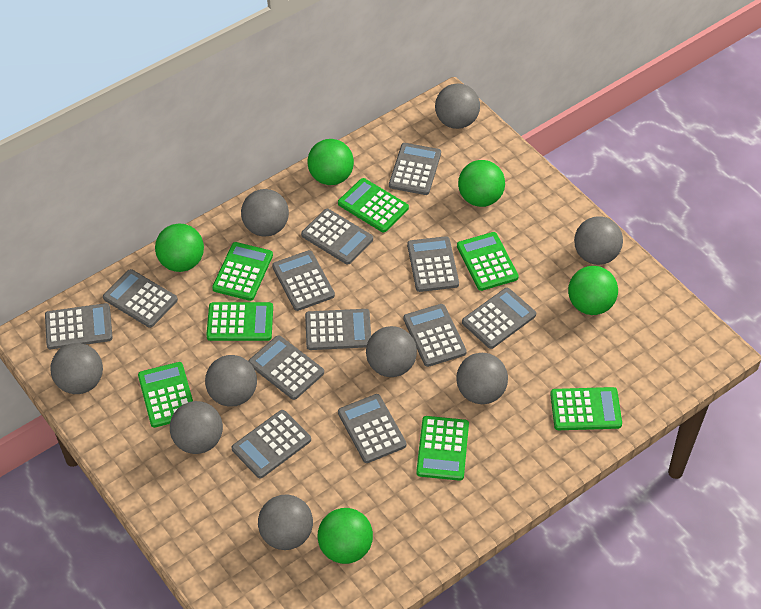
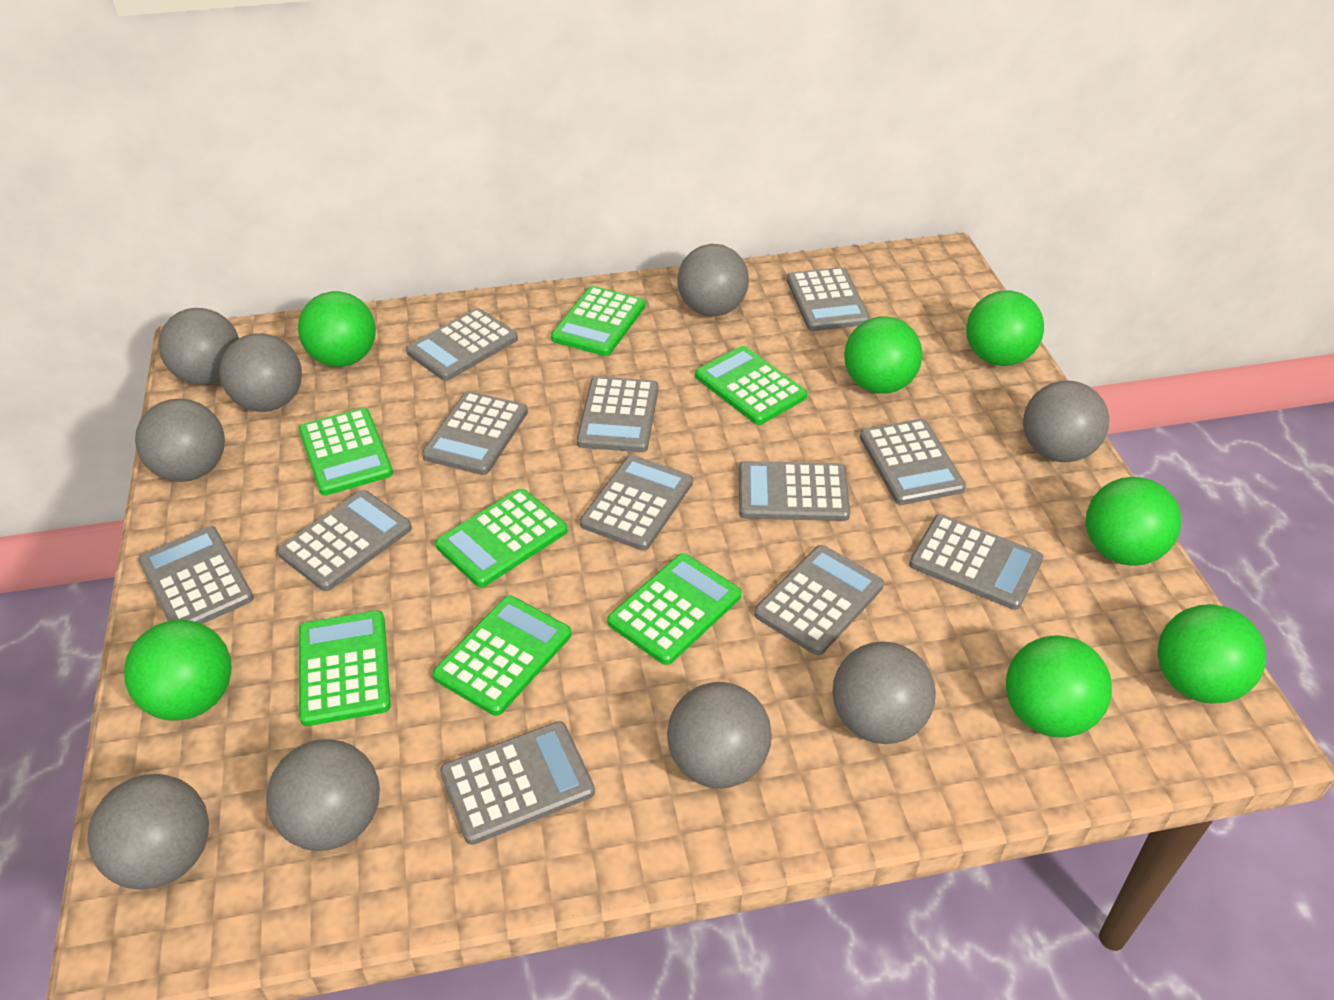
green ball: [155,223,204,272] [307,139,354,185] [318,508,373,564] [458,160,505,207] [568,266,618,315] = 5 -> [124,620,232,721] [298,291,376,367] [844,316,922,394] [966,290,1044,366] [1006,635,1112,737] [1086,477,1181,566] [1158,604,1266,704] = 7

